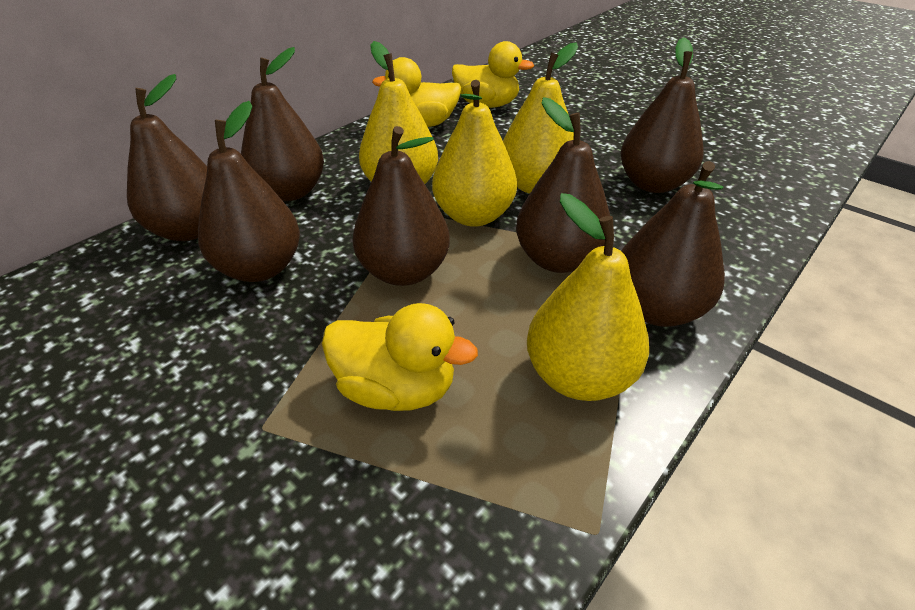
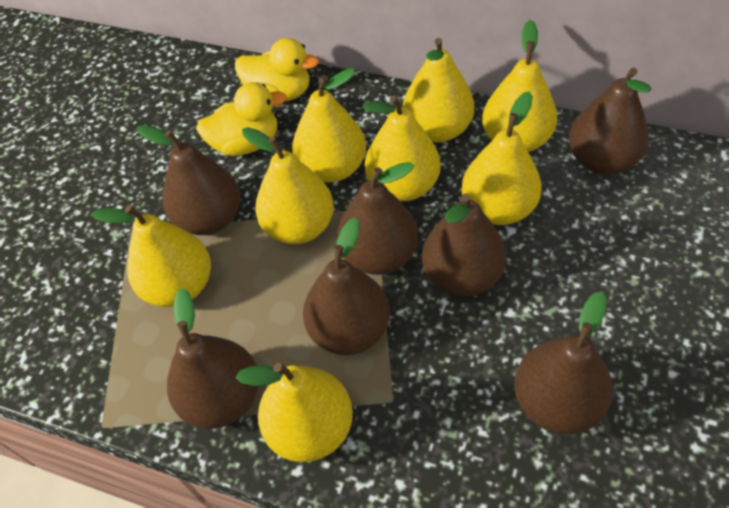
yellow duck: [322,303,478,411] [372,57,461,127] [452,41,534,108] = 3 -> [196,82,287,156] [235,38,319,101] = 2
yellow pear: [359,41,438,184] [432,80,517,227] [503,42,578,194] [527,193,649,401] = 4 -> [91,205,211,307] [235,362,353,462] [242,127,334,244] [292,68,366,182] [362,95,441,201] [403,38,474,143] [462,91,542,225] [482,20,557,152] = 8

